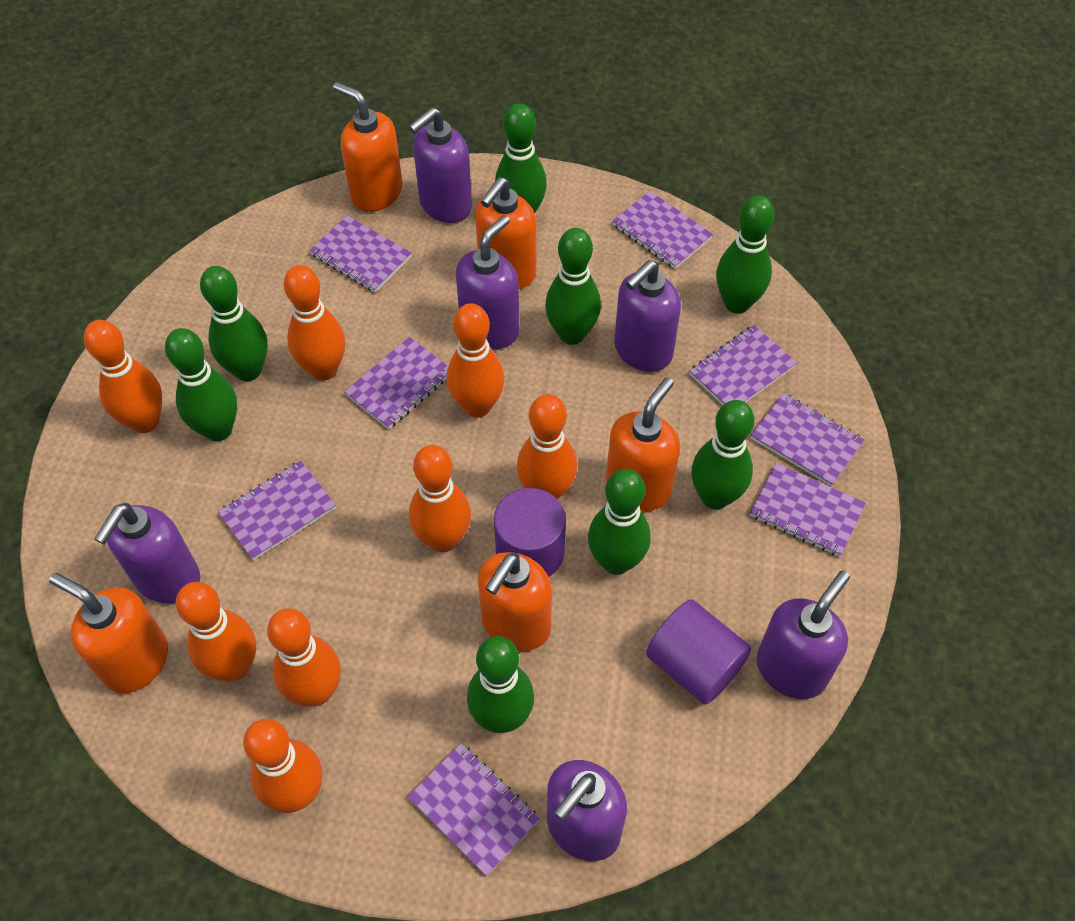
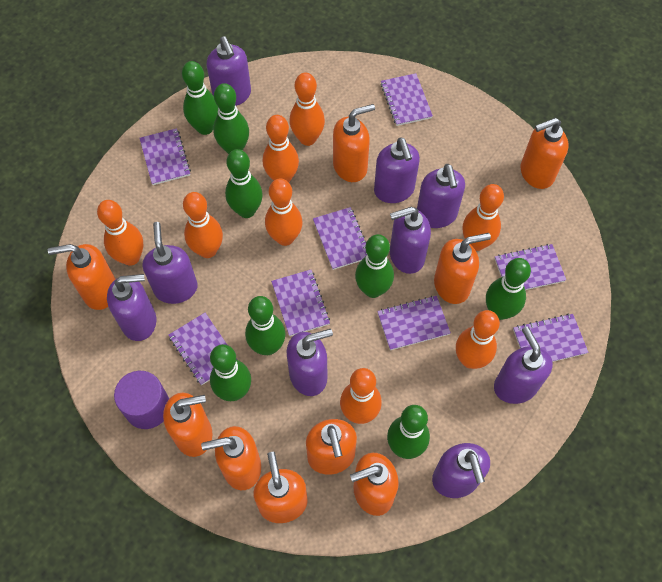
orange soap dispenser: [49,573,168,693] [333,82,403,212] [475,177,536,289] [478,552,552,651] [606,377,680,511] = 5 -> [48,244,115,310] [163,393,212,457] [201,426,261,490] [253,452,308,523] [306,419,357,475] [333,104,375,182] [350,453,399,516] [434,233,491,304] [521,118,569,189] = 9
purple cylinder: [494,488,566,577] [646,599,752,705] = 2 -> [114,371,169,429] = 1
purple soap dispenser: [94,503,200,603] [409,107,472,223] [456,215,519,349] [547,760,627,861] [614,260,681,372] [757,571,850,699] = 6 -> [107,274,156,341] [143,222,198,304] [206,36,251,106] [287,329,333,396] [374,137,420,203] [390,207,431,274] [417,164,465,228] [432,443,490,498] [494,326,553,404] = 9

